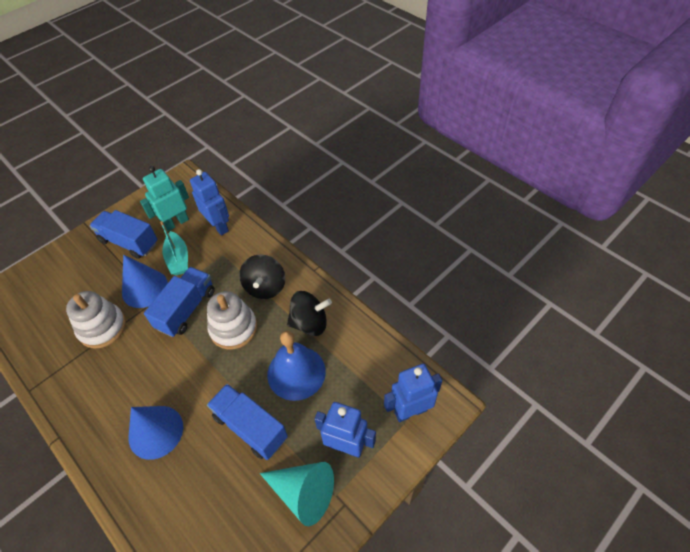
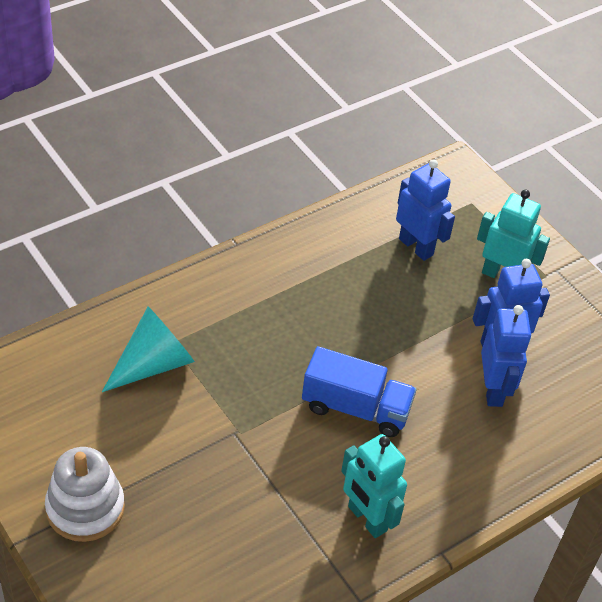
black spinning top: [239,254,285,299] [287,291,332,336] = 2 -> none = 0
blue bell: [267,331,326,401] = 1 -> none = 0
blue cone: [122,255,168,308] [129,406,183,460] = 2 -> none = 0
blue truck: [89,210,158,259] [144,267,215,337] [207,384,288,460] = 3 -> [302,346,416,437] = 1
turquoise boat: [160,221,188,275] = 1 -> none = 0
turquoise robot: [140,166,189,231] = 1 -> [341,434,407,538] [477,190,550,278] = 2
white stacking toy: [66,291,126,348] [207,291,257,350] = 2 -> [45,447,125,542] = 1

